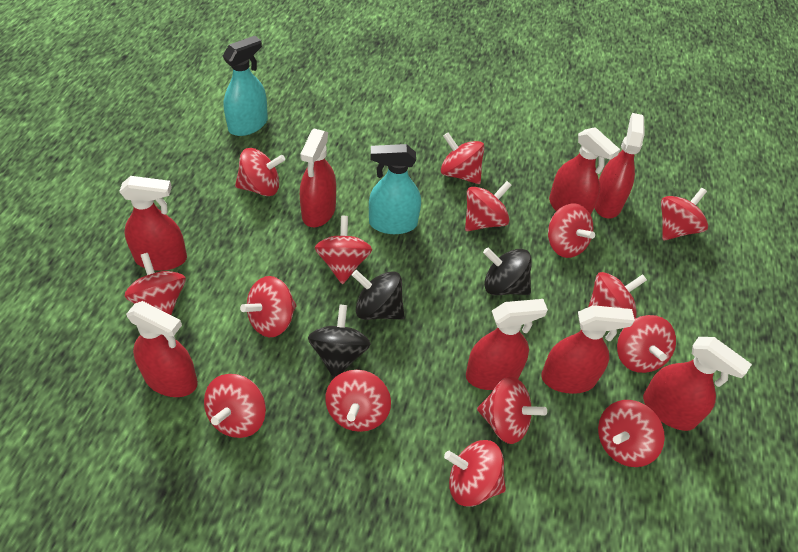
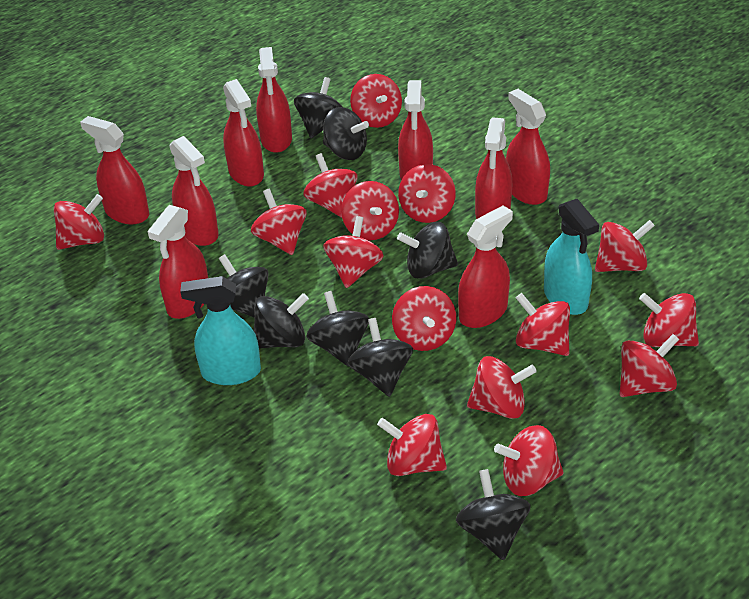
black spinning top: [308,305,371,378] [352,270,405,320] [483,248,532,295] = 3 -> [219,254,269,317] [254,293,309,349] [294,77,342,138] [307,291,370,367] [323,107,369,160] [348,318,413,397] [397,222,458,279] [456,469,531,560] = 8
red spray bottle: [119,176,187,271] [126,301,198,397] [300,129,336,227] [466,299,548,390] [541,305,635,394] [549,127,620,215] [594,113,644,219] [643,337,752,431] = 8 -> [80,116,149,224] [148,205,208,319] [169,136,219,246] [223,79,264,186] [256,47,292,153] [398,80,433,180] [458,205,513,328] [475,117,512,219] [506,89,550,205] = 9

